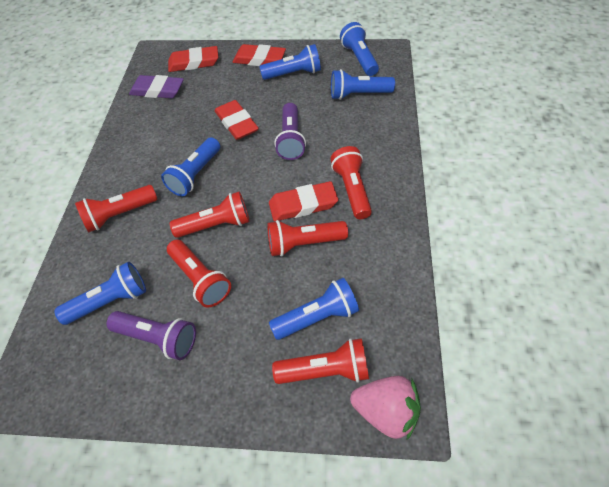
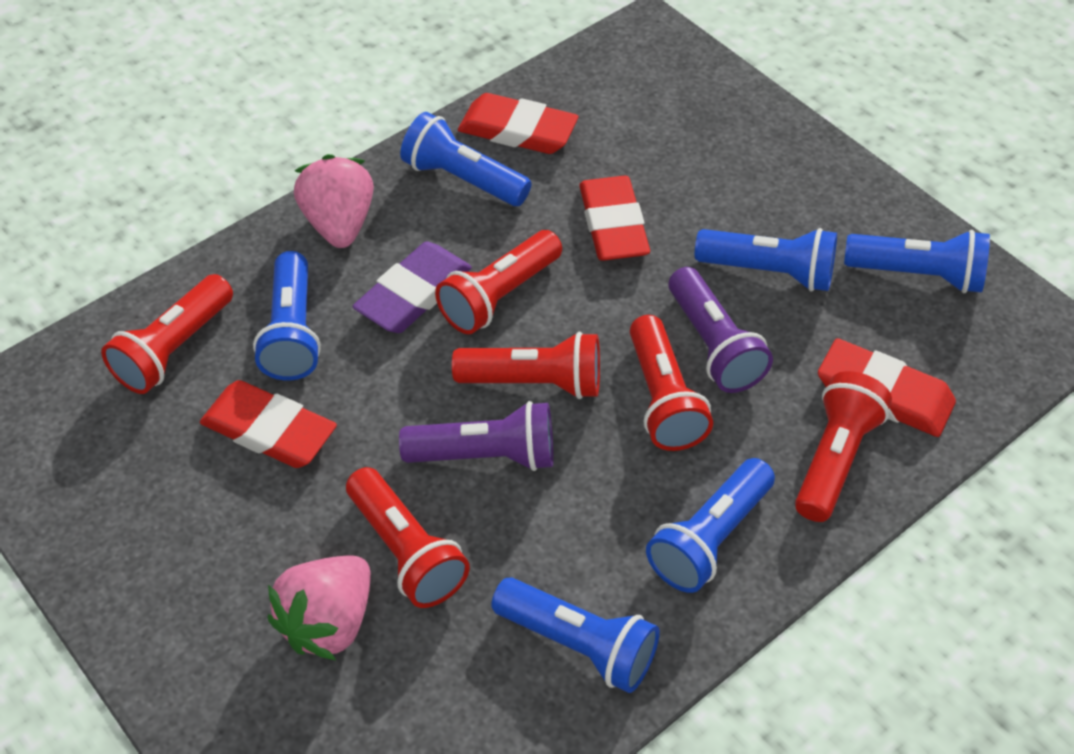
pink strawberry: [350,376,421,441] = 1 -> [267,556,371,660] [294,154,374,248] = 2

